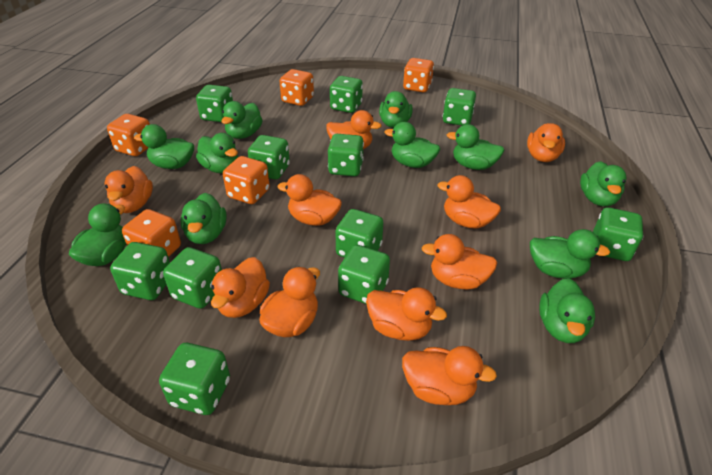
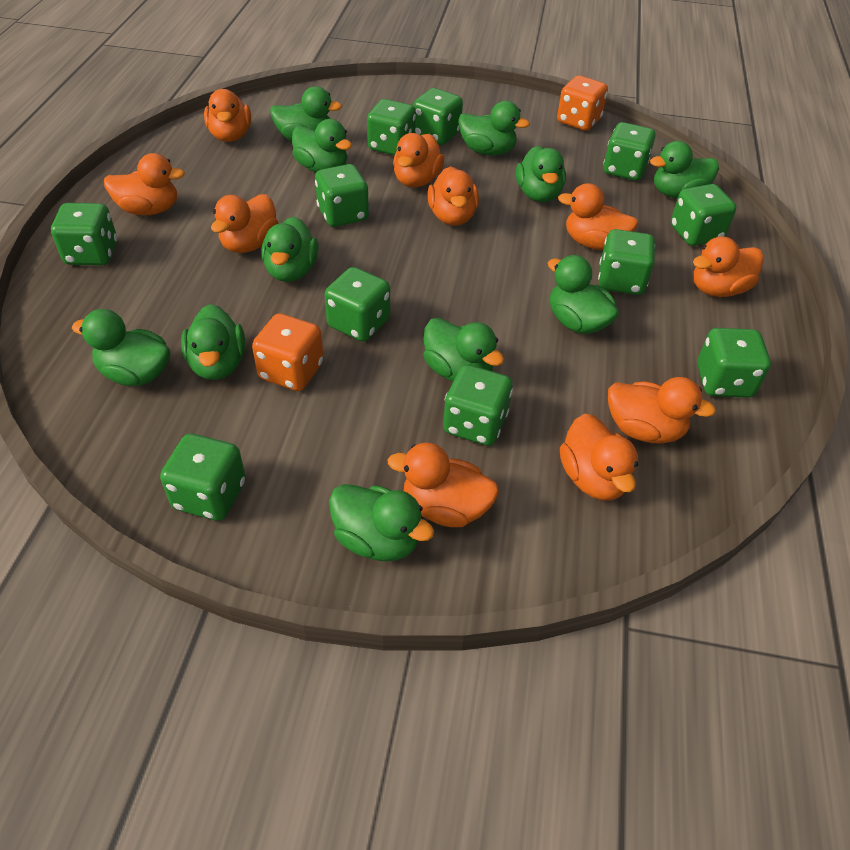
orange dice: [107,114,150,156] [122,209,181,257] [223,156,270,204] [280,69,314,106] [403,58,434,92] = 5 -> [252,313,324,391] [557,76,608,131] = 2

